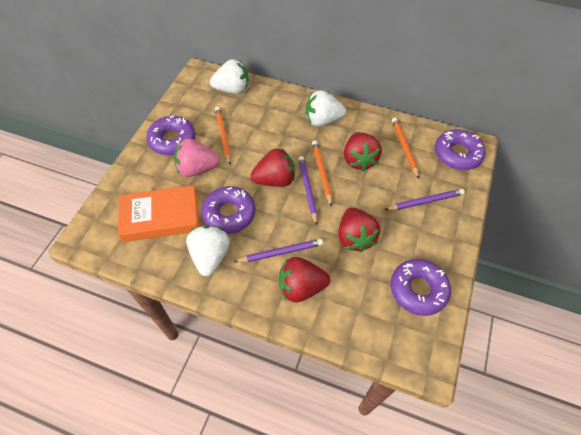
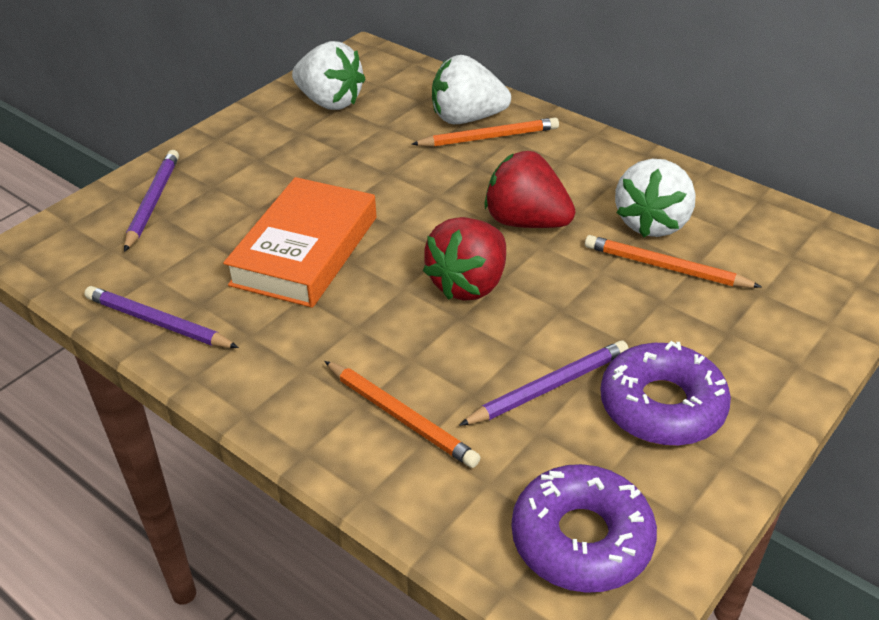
pink strawberry: [174,138,220,177] = 1 -> none = 0
purple donut: [146,116,196,155] [201,186,255,234] [390,259,451,316] [435,129,486,170] = 4 -> [512,464,657,593] [601,341,731,446] = 2
red strawberry: [250,149,295,187] [279,257,330,303] [338,207,380,252] [344,132,382,171] = 4 -> [423,217,506,301] [484,151,575,228] = 2

